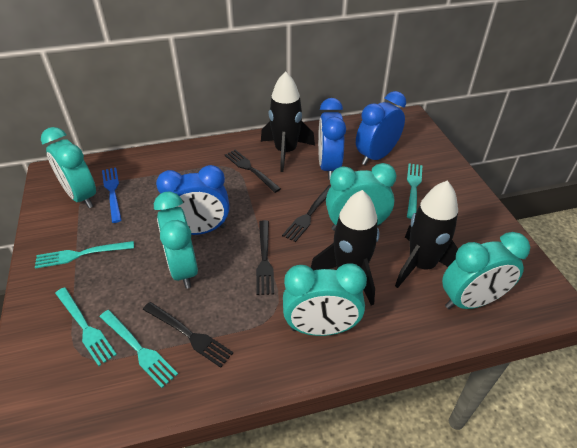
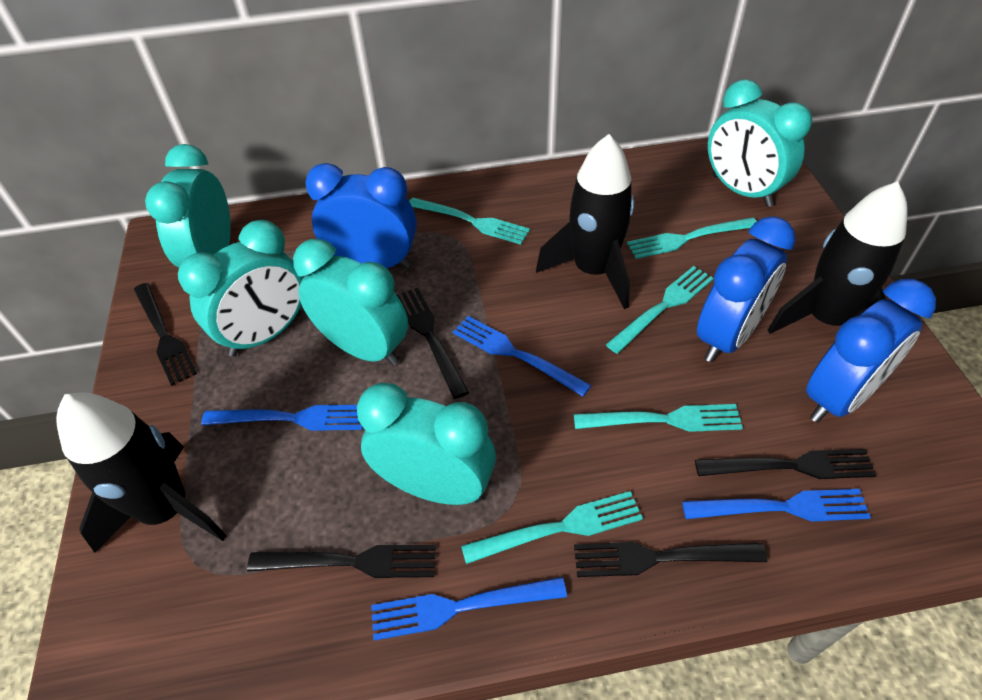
black fork: [143,302,233,368] [225,150,281,193] [256,220,274,295] [282,185,331,242] = 4 -> [134,283,197,386] [247,545,436,578] [397,288,469,399] [574,542,768,577] [695,449,877,479] = 5
blue fork: [102,168,122,223] = 1 -> [201,405,363,431] [371,577,567,641] [453,316,591,397] [682,489,871,521] = 4
turquoise fork: [35,241,134,269] [55,287,117,366] [100,310,178,388] [407,164,423,219] = 4 -> [409,197,530,245] [461,491,643,564] [574,404,743,432] [606,266,714,354] [627,217,757,259] = 5

